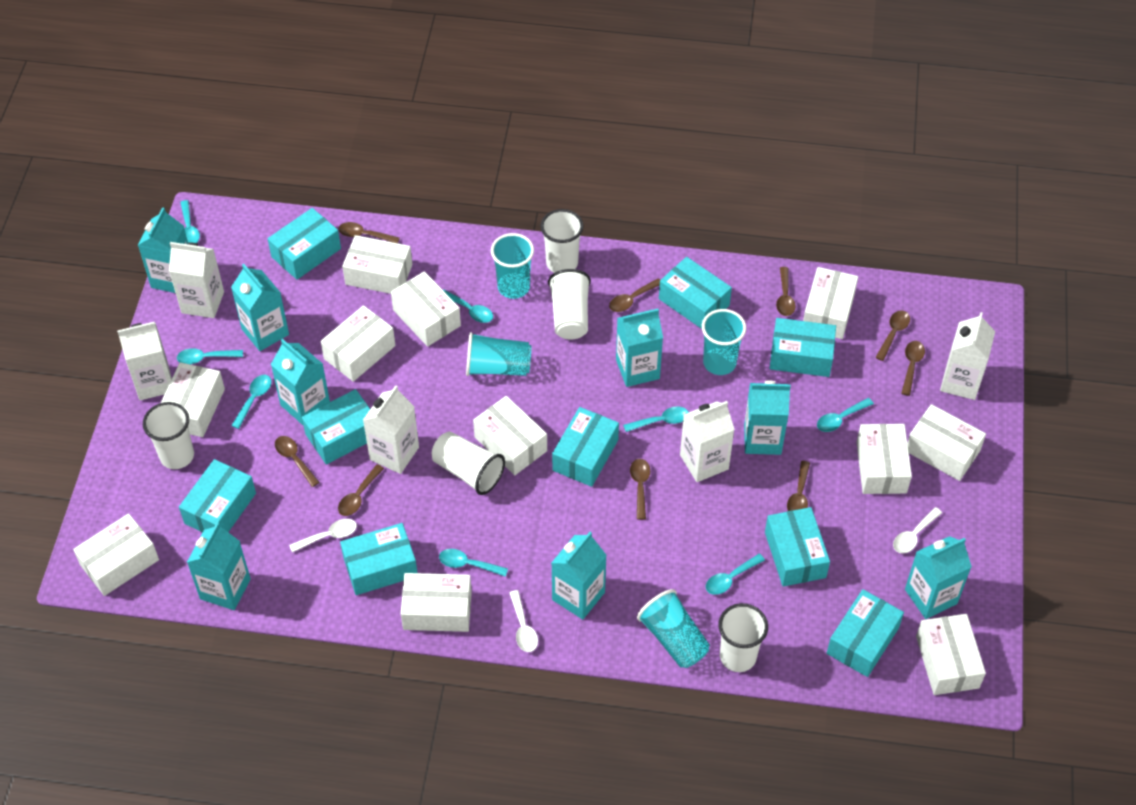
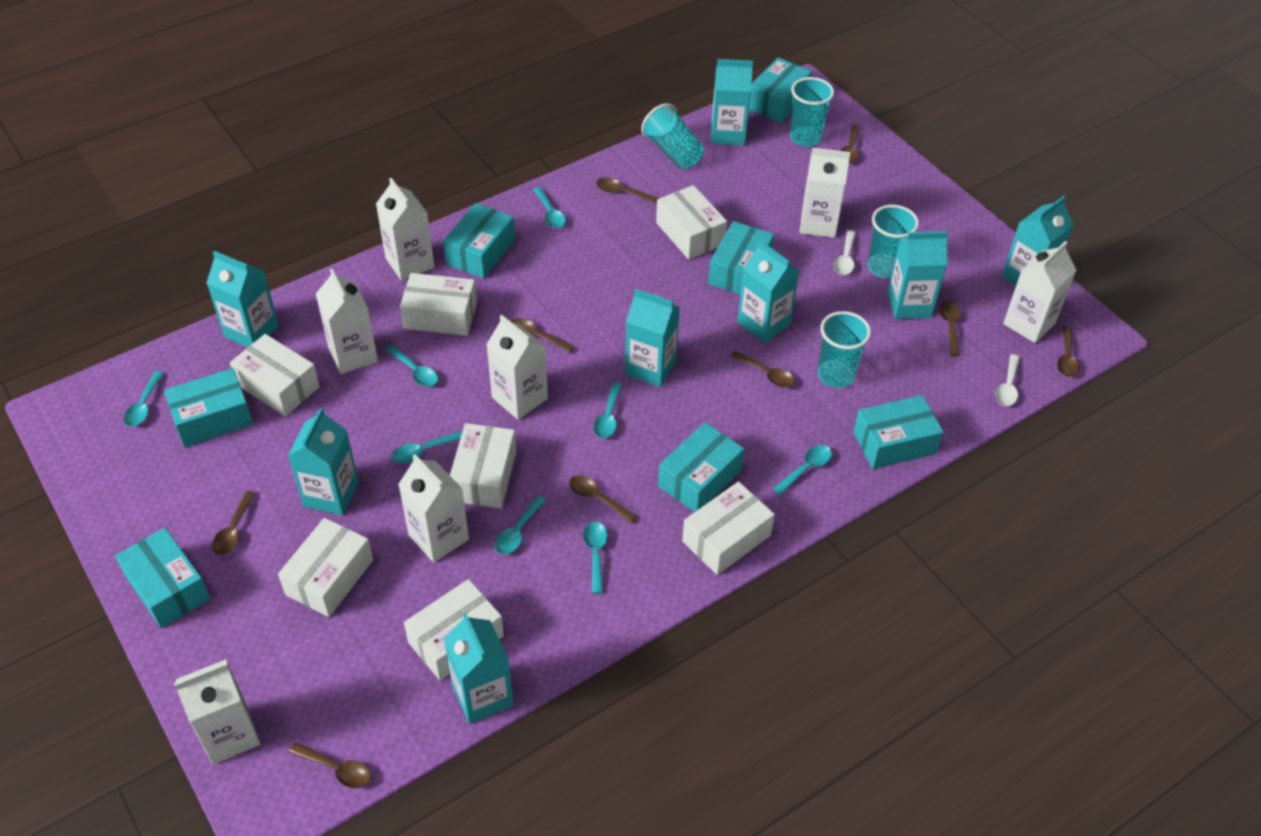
turquoise box: [179,459,256,533] [268,208,341,280] [302,389,370,465] [340,523,417,595] [552,407,619,487] [659,257,732,329] [765,507,830,587] [770,318,836,377] [827,589,904,677] = 9 -> [115,528,210,628] [164,368,253,447] [443,203,515,279] [658,422,744,512] [708,221,774,294] [749,58,812,123] [853,395,944,469] = 7
white box: [73,514,159,596] [161,362,225,437] [321,305,396,382] [342,235,412,294] [391,271,461,347] [401,573,472,632] [473,396,547,475] [803,267,858,339] [857,424,912,494] [907,404,986,481] [916,614,986,695] = 11 -> [230,334,320,416] [278,518,373,617] [400,273,477,336] [404,579,504,680] [450,423,516,508] [656,185,727,259] [682,481,775,575] = 7
white carton: [117,322,172,400] [169,242,224,318] [363,385,419,474] [680,401,735,482] [940,312,995,400] = 5 -> [174,659,260,765] [316,269,378,374] [376,178,434,280] [398,454,469,562] [486,315,548,420] [800,148,850,238] [1003,241,1076,343] = 7
white cup: [143,402,194,469] [432,431,505,495] [540,209,584,273] [548,269,591,340] [719,603,768,672] = 5 -> none = 0
white spoon: [289,519,357,552] [509,590,538,652] [893,507,942,553] = 3 -> [834,230,856,275] [995,354,1020,406] = 2

